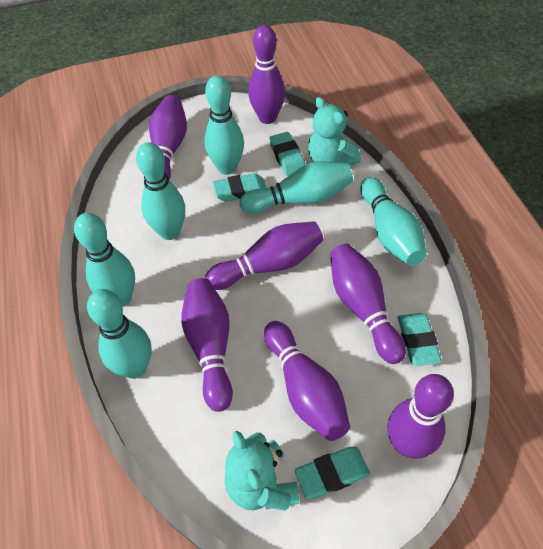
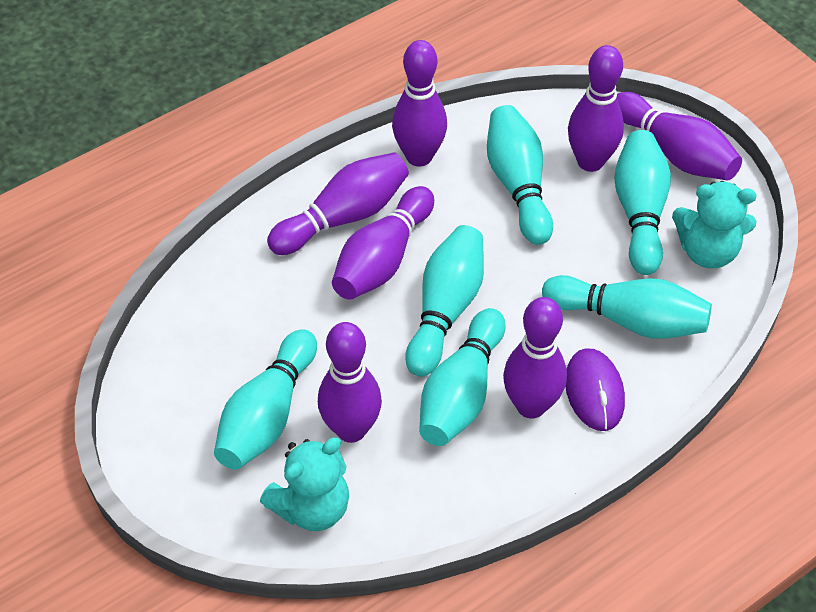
purple mouse: none = 0 -> [566,348,625,431] = 1
turquoise eraser: [213,173,266,202] [269,132,305,176] [295,447,370,499] [398,313,442,366] = 4 -> none = 0

